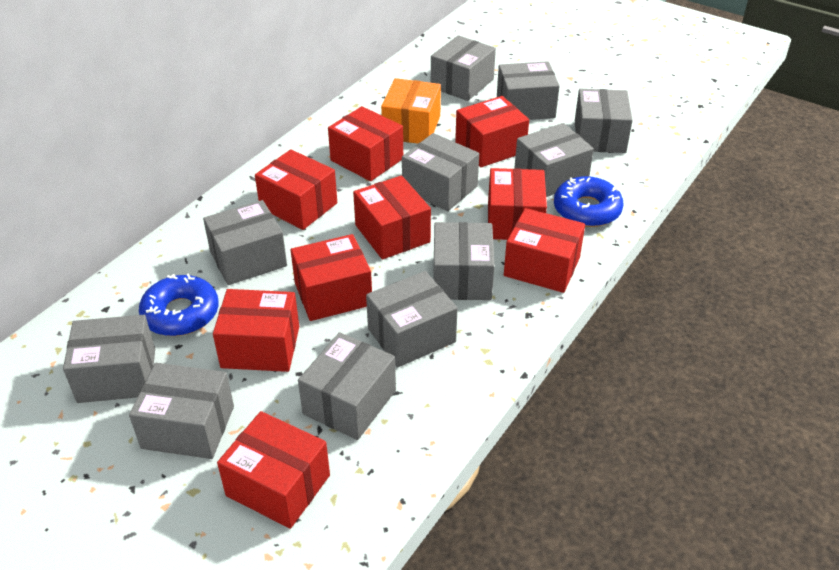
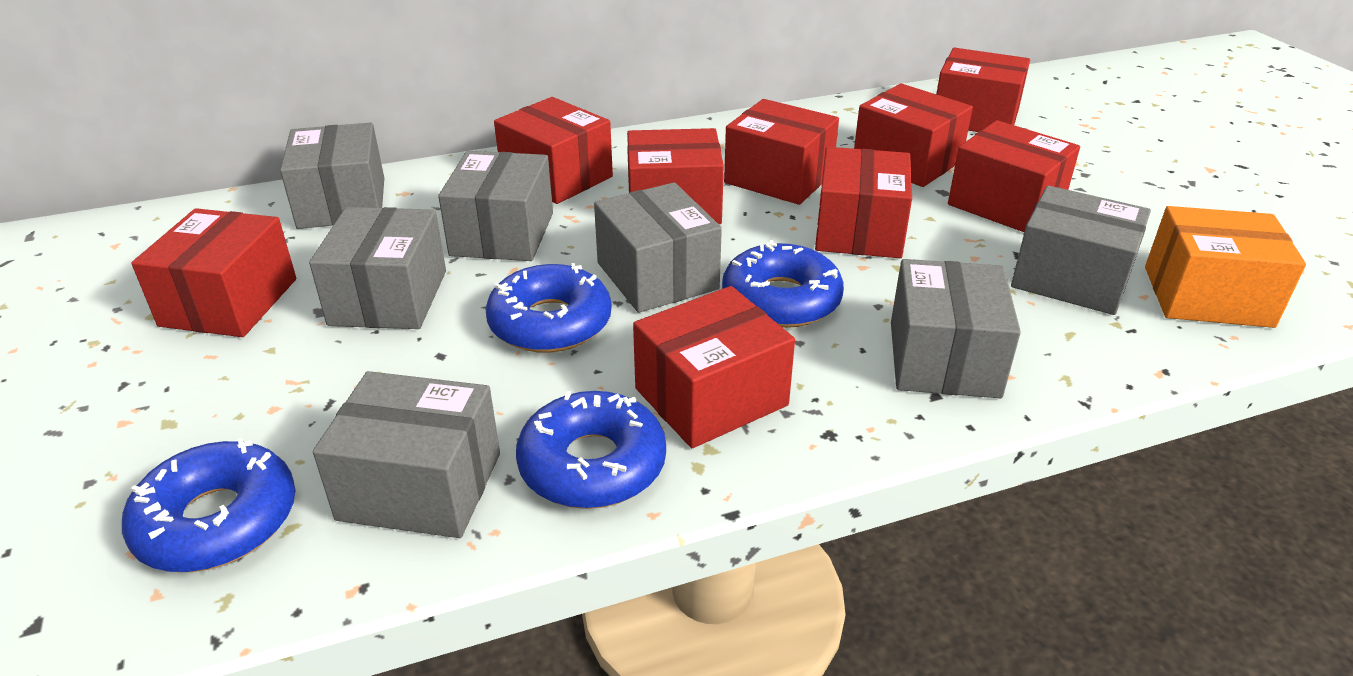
blue donut: [139,273,219,336] [554,176,623,227] = 2 -> [122,438,295,572] [486,263,612,353] [516,391,666,509] [722,240,844,328] = 4
grey box: [63,315,155,403] [129,363,234,459] [203,200,287,285] [298,332,396,440] [366,271,458,367] [402,133,479,211] [431,35,496,101] [433,222,495,300] [497,61,560,120] [514,123,594,197] [575,89,633,153] = 11 -> [280,122,384,229] [309,207,446,329] [313,371,500,538] [438,151,553,261] [594,182,722,313] [891,259,1021,398] [1011,185,1151,315] = 7

